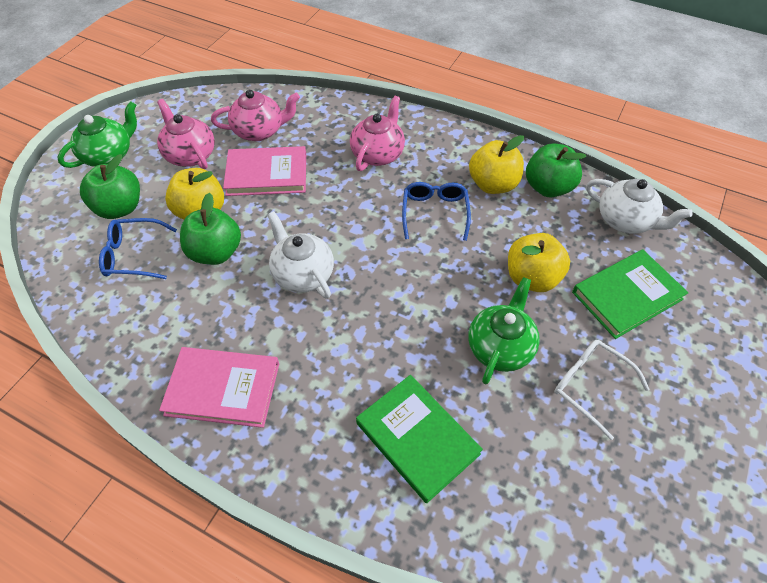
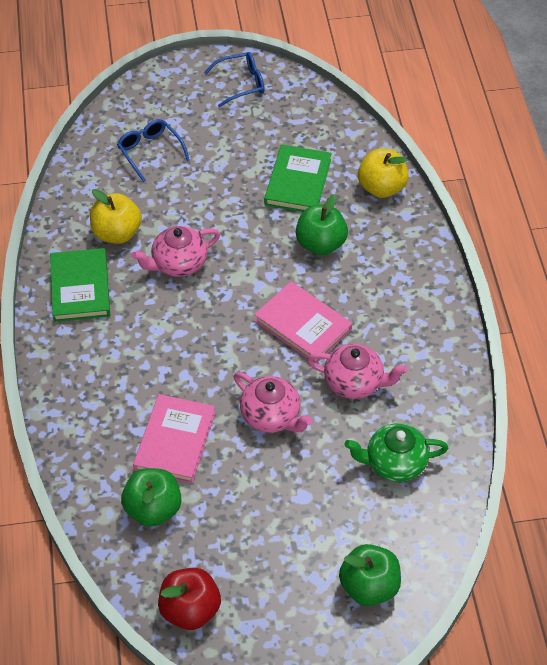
green teapot: [57,101,137,168] [468,277,540,384] = 2 -> [345,423,448,482] = 1
red apple: none = 0 -> [158,568,221,630] = 1
white glasses: [554,340,649,440] = 1 -> none = 0
white teapot: [268,211,334,299] [586,179,693,234] = 2 -> none = 0
yellow apple: [165,168,224,219] [469,135,524,194] [508,233,570,292] = 3 -> [90,189,142,244] [358,149,409,198] = 2

